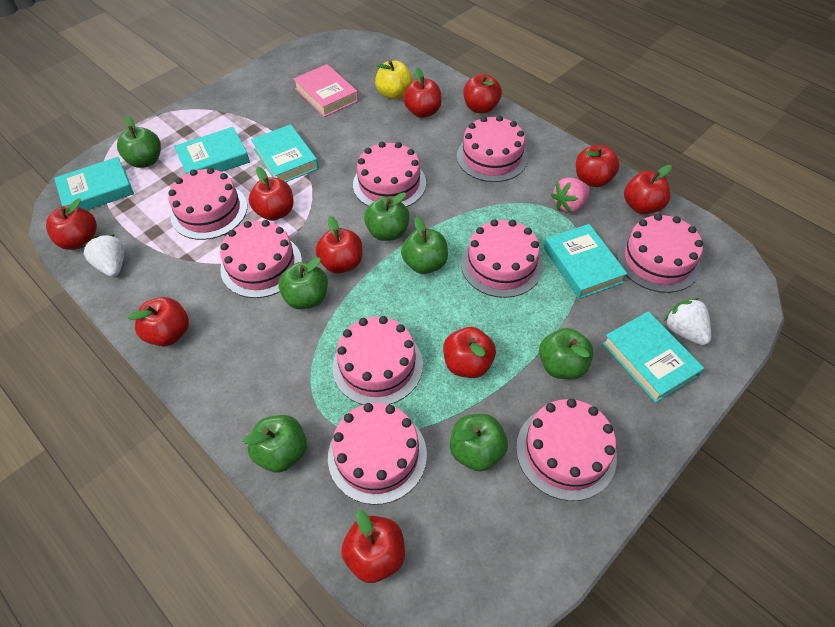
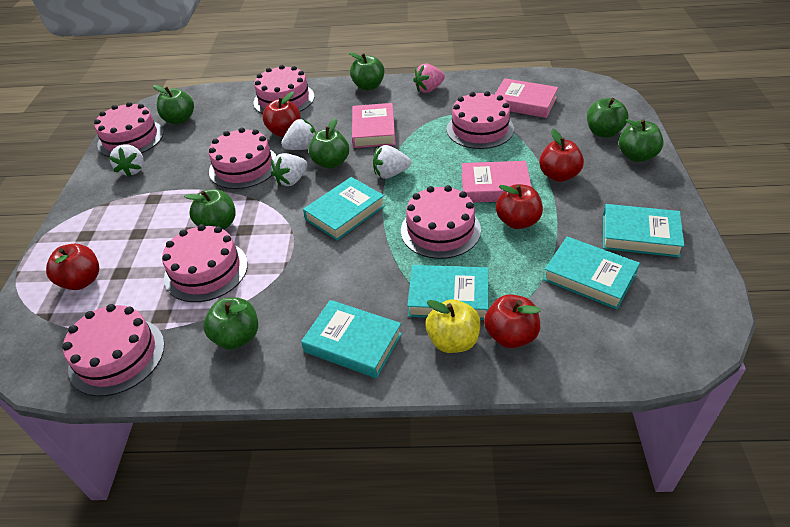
pink book: [293,64,358,117] = 1 -> [352,103,396,148] [461,161,532,203] [494,78,558,118] = 3
pink cake: [168,168,247,240] [220,220,302,298] [328,403,427,505] [332,316,423,405] [353,142,426,207] [457,116,528,182] [461,219,543,298] [516,399,617,501] [617,214,703,293] = 9 -> [62,304,165,396] [94,102,164,157] [162,224,248,302] [209,127,277,189] [253,65,314,114] [401,185,481,259] [446,91,514,149] = 7
red apple: [46,199,97,250] [127,297,189,346] [249,167,294,221] [315,216,362,274] [341,509,405,583] [403,67,442,118] [443,327,496,378] [463,74,502,114] [576,145,620,187] [624,165,672,214] = 10 -> [46,244,99,290] [263,92,300,137] [484,294,540,348] [496,184,543,229] [539,129,584,182] = 5
white strawberry: [82,234,124,277] [664,298,711,345] = 2 -> [109,144,144,177] [271,153,307,186] [281,119,316,150] [373,145,411,179] = 4

